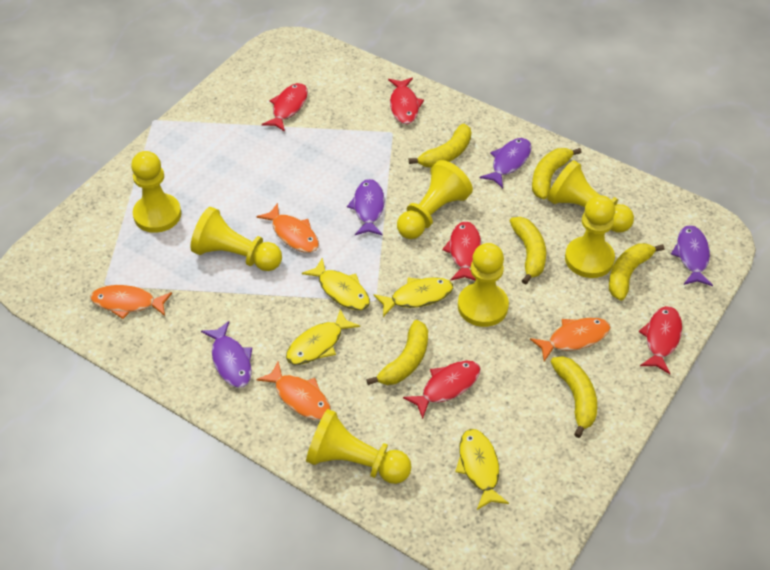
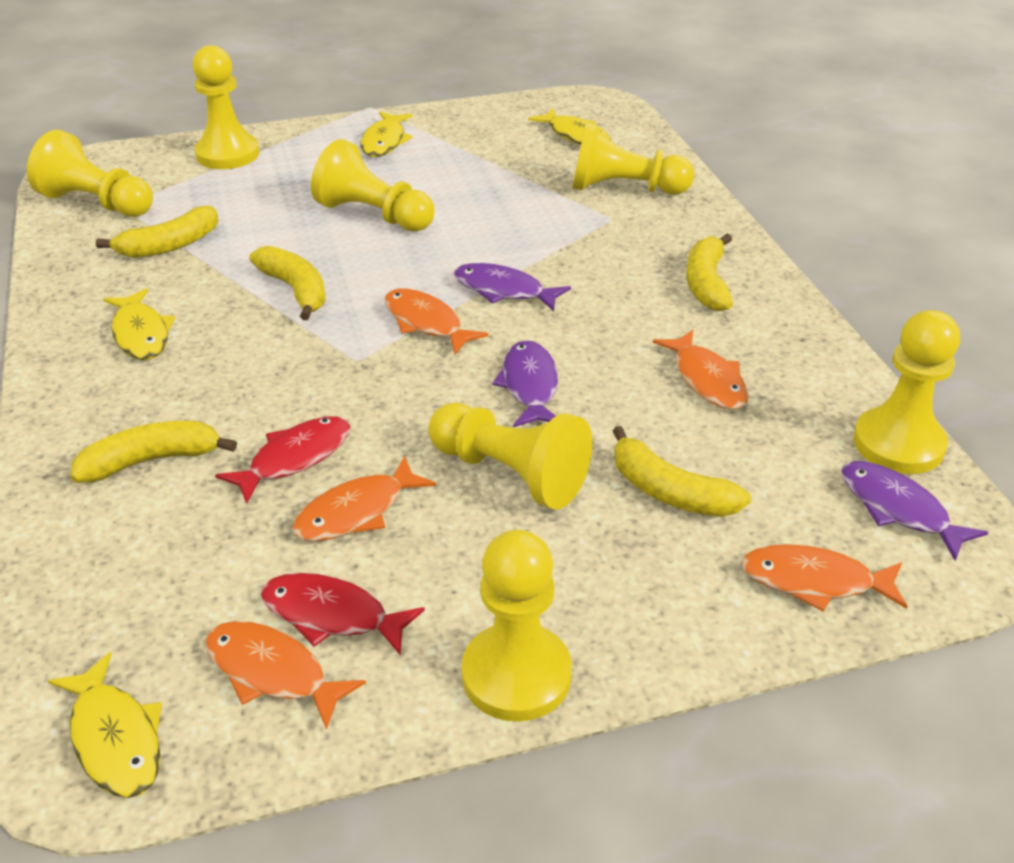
orange fish: [90,285,172,319] [256,203,319,253] [256,361,331,420] [530,317,611,361] = 4 -> [205,621,366,730] [292,456,436,541] [385,288,489,354] [653,330,749,410] [741,544,908,611] = 5
purple fish: [201,321,252,388] [347,179,385,236] [480,138,531,188] [671,225,713,286] = 4 -> [454,263,571,311] [492,340,558,427] [841,461,988,561] = 3
red fish: [262,83,308,132] [388,77,424,124] [403,361,480,419] [442,221,481,281] [639,306,682,374] = 5 -> [215,416,350,504] [260,573,425,655] = 2
yellow banana: [366,320,428,385] [409,124,471,168] [510,217,546,285] [532,148,582,199] [551,356,597,438] [609,243,664,301] = 6 -> [70,421,237,483] [96,206,218,258] [249,246,326,320] [613,426,751,517] [686,234,733,311] = 5

